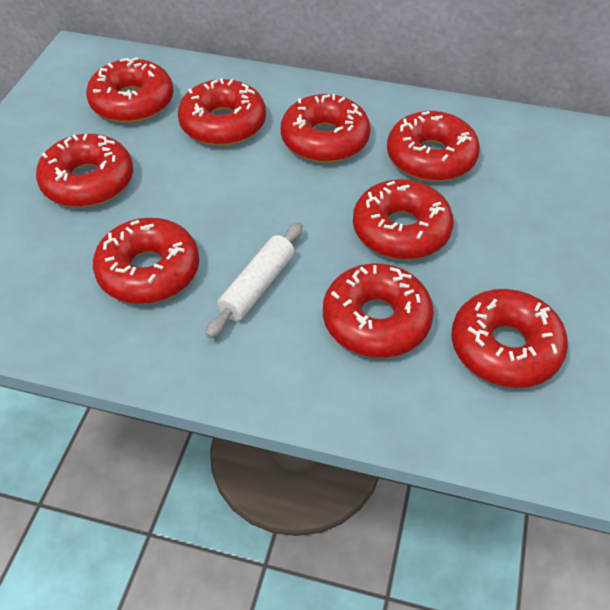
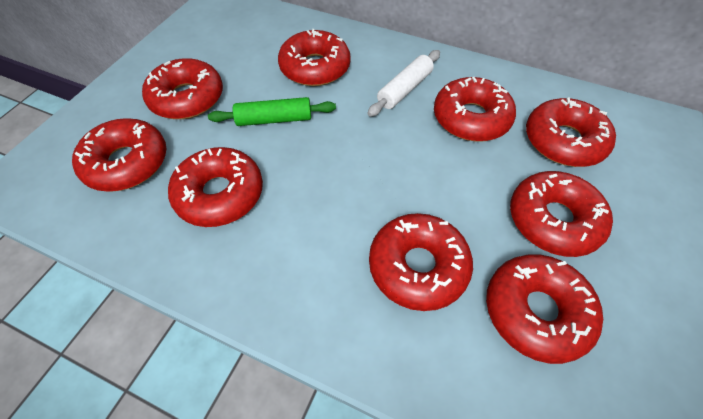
green rolling pin: none = 0 -> [208,97,336,126] = 1

